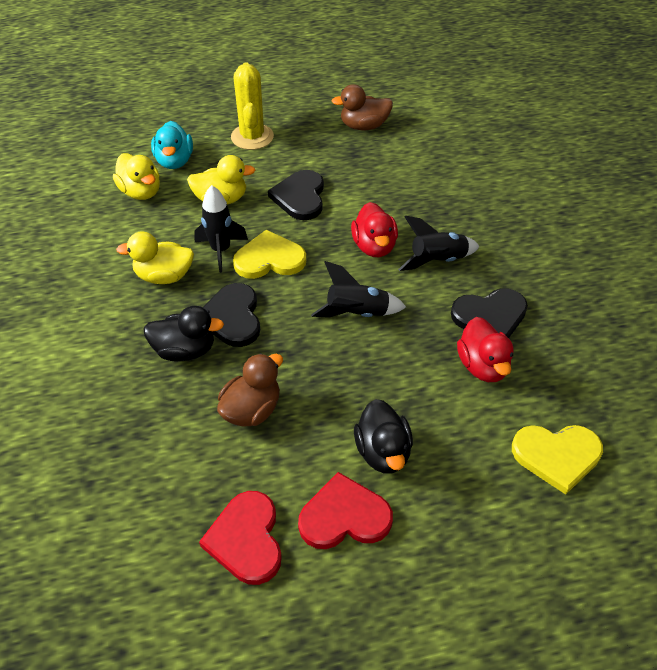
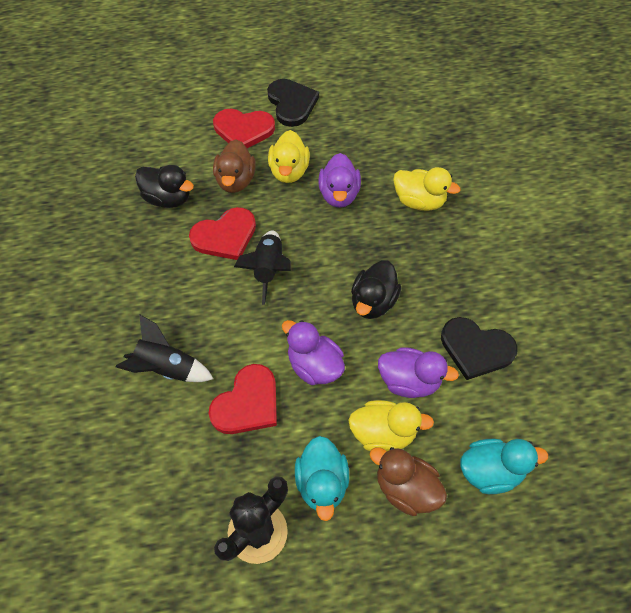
black cactus: none = 0 -> [214,476,288,564] = 1
black heart: [203,283,260,347] [268,170,324,220] [451,289,528,338] = 3 -> [267,79,319,127] [441,317,518,380] = 2
black rocket: [194,185,248,273] [311,261,406,318] [398,216,480,271] = 3 -> [116,314,213,382] [234,230,291,305] = 2
purple duck: none = 0 -> [282,320,345,385] [318,153,361,208] [378,347,459,398] = 3
red duck: [351,202,398,257] [457,317,514,382] = 2 -> none = 0
red heart: [199,491,282,585] [298,472,393,549] = 2 -> [189,207,256,260] [208,364,277,434] [213,109,275,148] = 3
turquoise duck: [151,121,193,169] = 1 -> [295,436,349,521] [460,439,548,494] = 2
yellow cactus: [231,62,274,150] = 1 -> none = 0
yellow heart: [233,230,306,279] [512,425,603,494] = 2 -> none = 0

